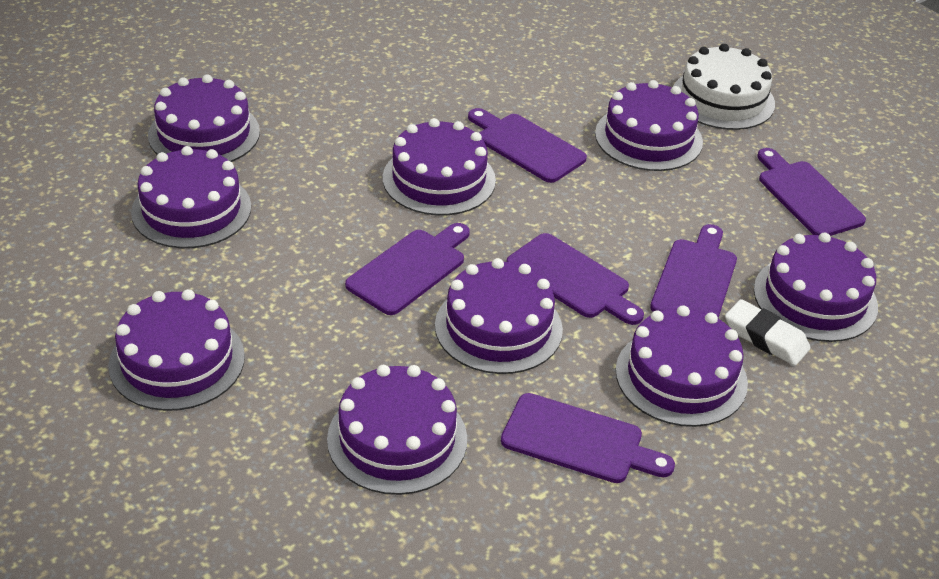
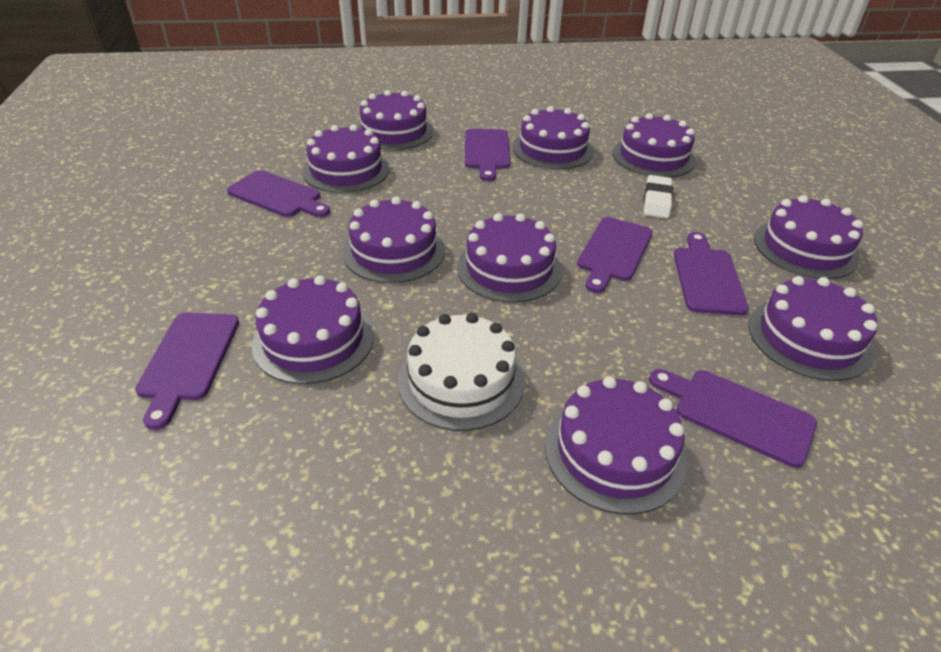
purple cake: [108,289,245,411] [131,146,251,248] [148,74,260,162] [327,365,467,495] [383,118,496,215] [435,258,563,374] [595,80,703,171] [616,305,748,427] [754,232,878,342] = 9 -> [252,275,374,384] [302,124,390,193] [343,197,445,283] [357,90,434,150] [457,213,562,303] [513,106,594,170] [545,376,687,514] [613,113,696,178] [748,276,878,381] [754,195,863,279] = 10

